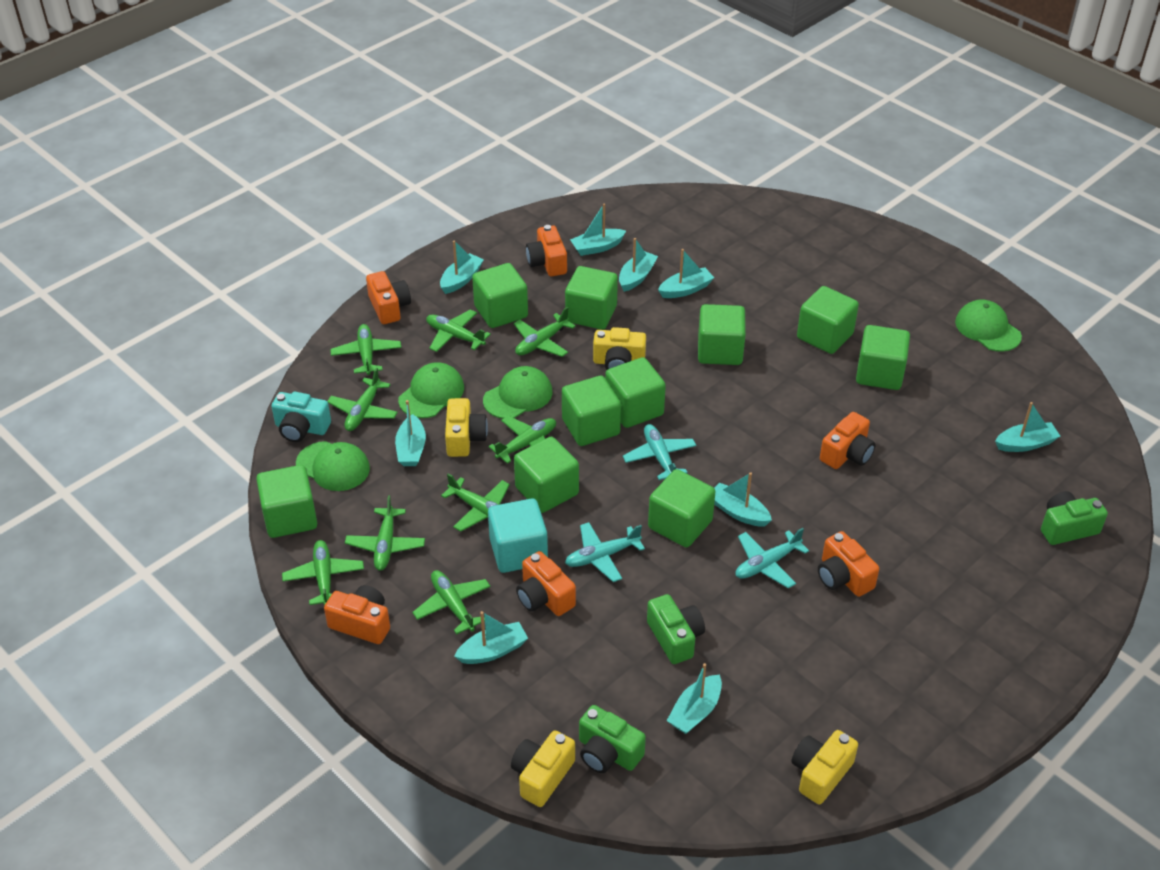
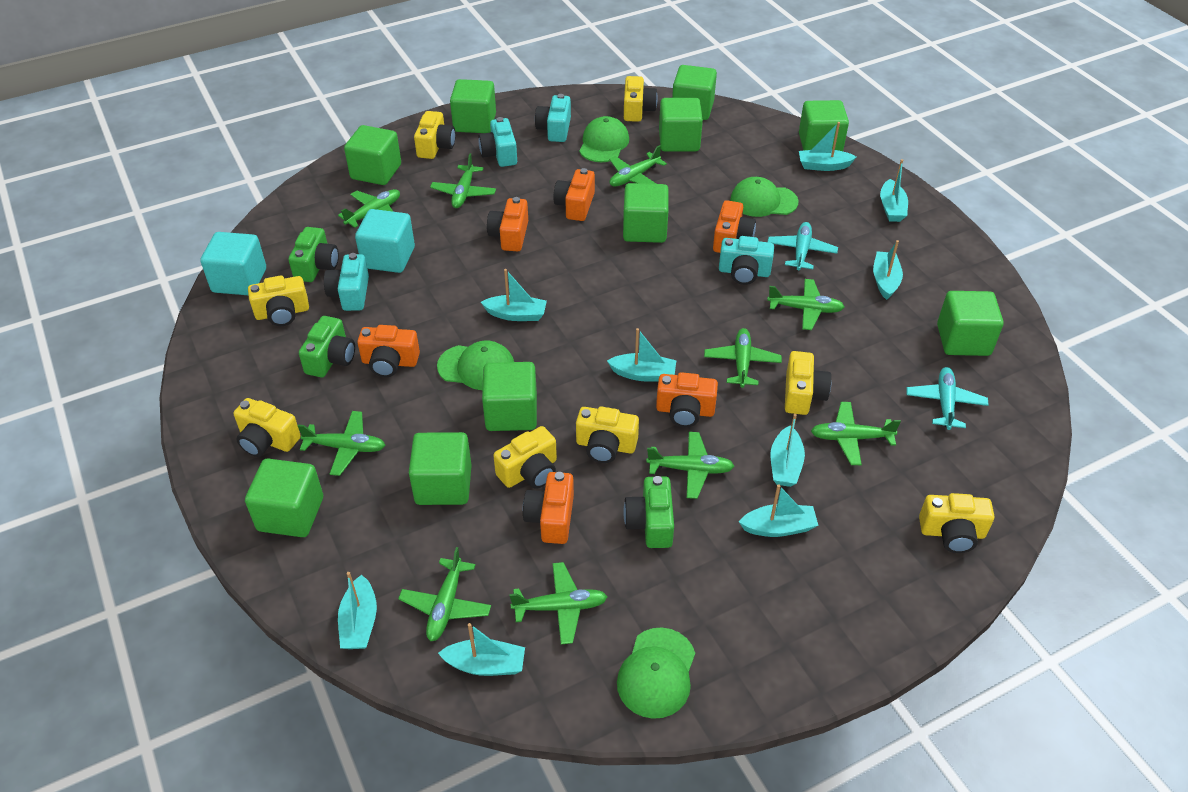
green plane: [282,540,364,606] [327,368,398,431] [330,324,401,375] [345,495,425,571] [412,570,491,635] [426,309,491,352] [441,473,510,532] [489,416,556,464] [514,307,576,357] = 9 -> [298,411,386,476] [338,189,400,228] [398,547,491,641] [430,154,496,208] [509,562,607,644] [609,145,667,187] [647,432,734,499] [704,328,782,388] [767,279,845,330] [811,402,901,465] = 10
turquoise camera: [272,392,331,442] = 1 -> [324,253,369,311] [479,117,517,167] [535,94,571,142] [719,236,774,285] = 4
turquoise cube: [488,498,548,573] = 1 -> [201,232,266,296] [355,209,415,273] = 2
turquoise plane: [565,522,645,582] [623,424,696,480] [735,528,809,588] = 3 -> [768,222,838,270] [907,367,988,430] = 2
yellow camera: [445,398,488,457] [511,731,575,807] [593,327,646,370] [791,730,858,804] = 4 -> [234,398,301,457] [248,276,309,326] [414,111,456,159] [493,426,557,488] [576,407,639,463] [624,76,658,122] [785,351,832,415] [919,493,994,553] = 8

